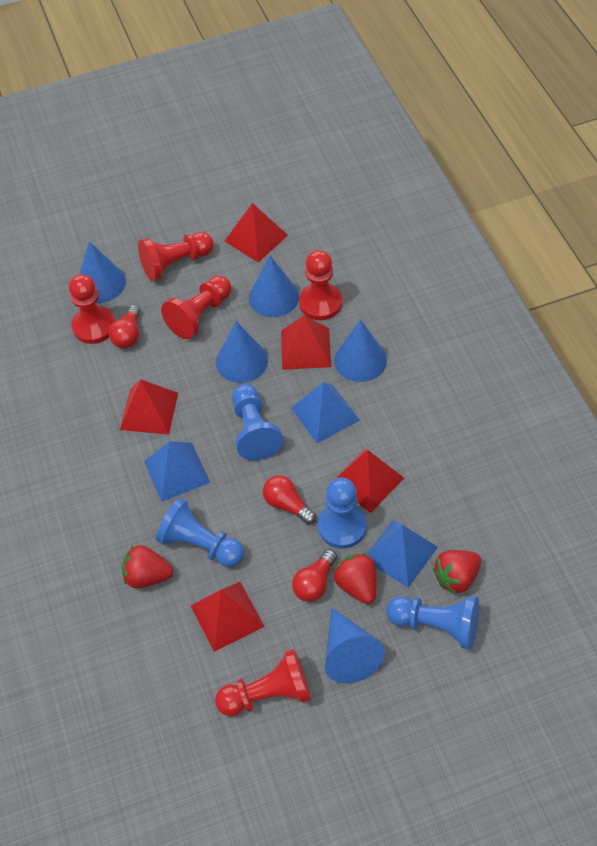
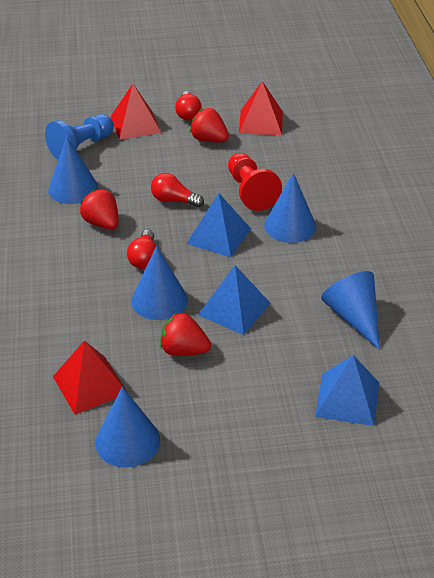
blue pawn: [156,498,244,567] [232,384,283,461] [318,478,367,549] [386,596,479,649] = 4 -> [45,114,114,160] = 1
red pawn: [69,274,115,344] [138,232,214,281] [161,276,231,339] [215,649,311,716] [299,250,342,320] = 5 -> [228,153,282,211] = 1
red pyramid: [120,379,178,434] [191,582,265,652] [225,203,288,263] [281,315,331,370] [335,449,404,513] = 5 -> [53,340,128,415] [111,84,161,140] [239,81,283,135] = 3

